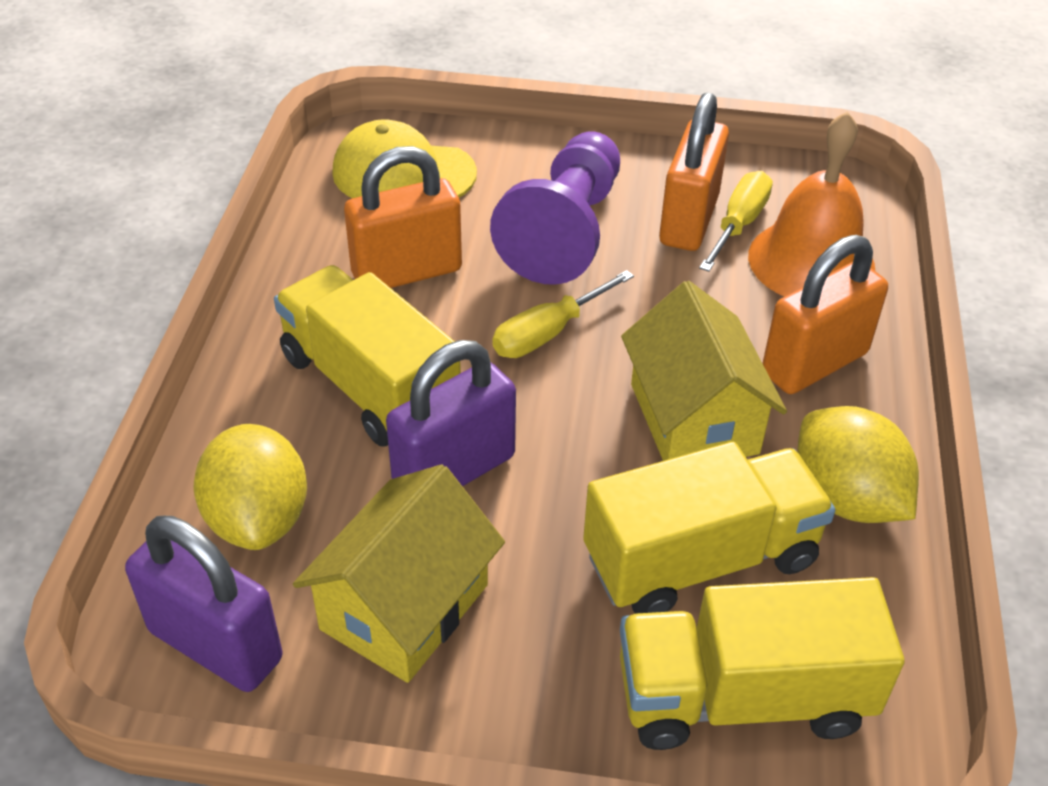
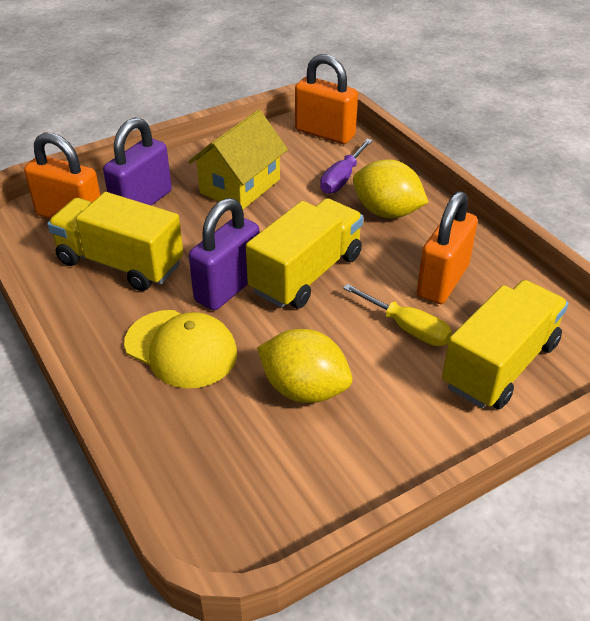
orange bell: [748,111,875,297] = 1 -> none = 0
purple pawn: [490,131,620,285] = 1 -> none = 0
purple screwdriver: none = 0 -> [320,139,373,194] = 1
yellow house: [293,464,505,683] [621,281,787,461] = 2 -> [188,110,288,209] = 1
yellow screwdriver: [493,270,634,358] [699,171,773,272] = 2 -> [343,284,452,346] = 1

